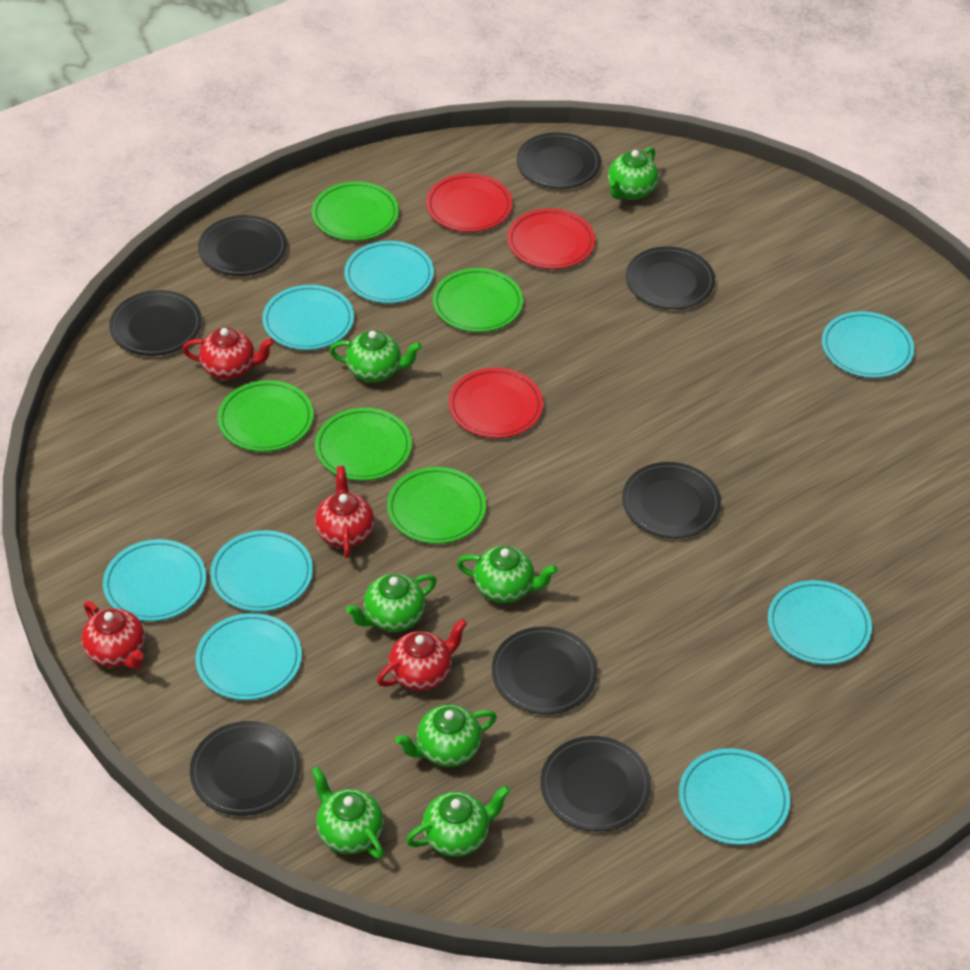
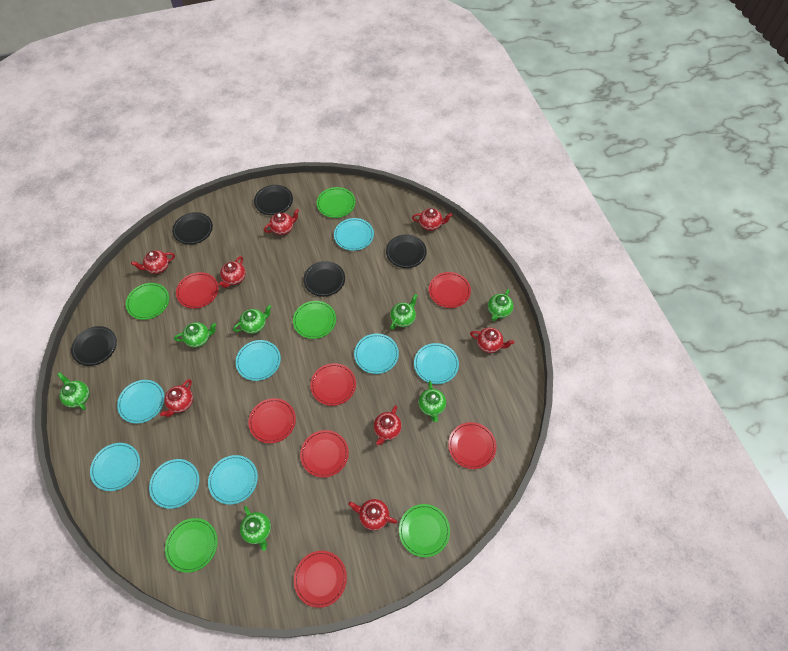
black plate: [109,290,202,356] [190,721,301,816] [198,215,287,276] [492,626,598,714] [516,132,601,189] [541,736,651,832] [622,462,721,538] [626,246,715,309] = 8 -> [71,326,117,366] [172,212,213,245] [254,185,293,215] [303,261,345,297] [386,234,427,268] = 5
red plate: [426,174,512,232] [448,368,543,438] [507,208,595,269] = 3 -> [176,272,219,309] [248,398,296,443] [294,551,347,608] [300,430,349,478] [310,363,356,406] [429,272,471,308] [448,422,496,469] = 7
red teapot: [82,601,145,669] [182,327,274,380] [315,466,374,558] [377,619,467,691] = 4 -> [131,250,175,274] [160,379,193,417] [219,256,246,288] [264,209,299,235] [348,499,397,530] [373,405,402,445] [412,208,452,231] [470,328,514,353] = 8

